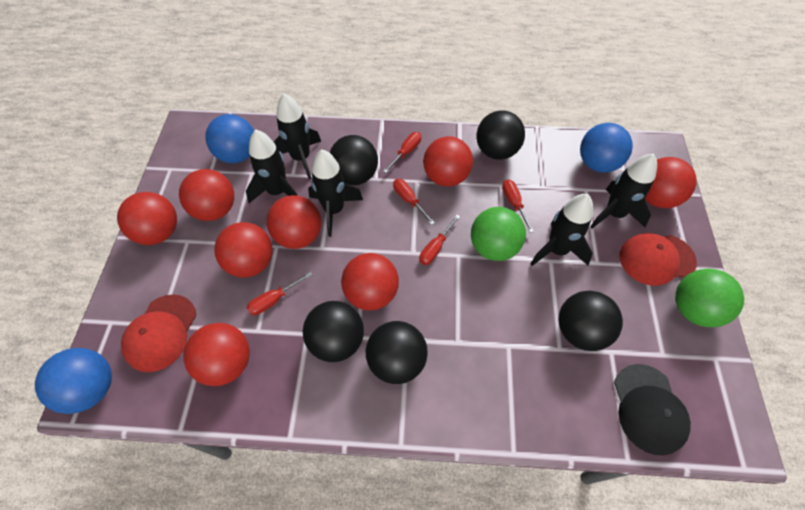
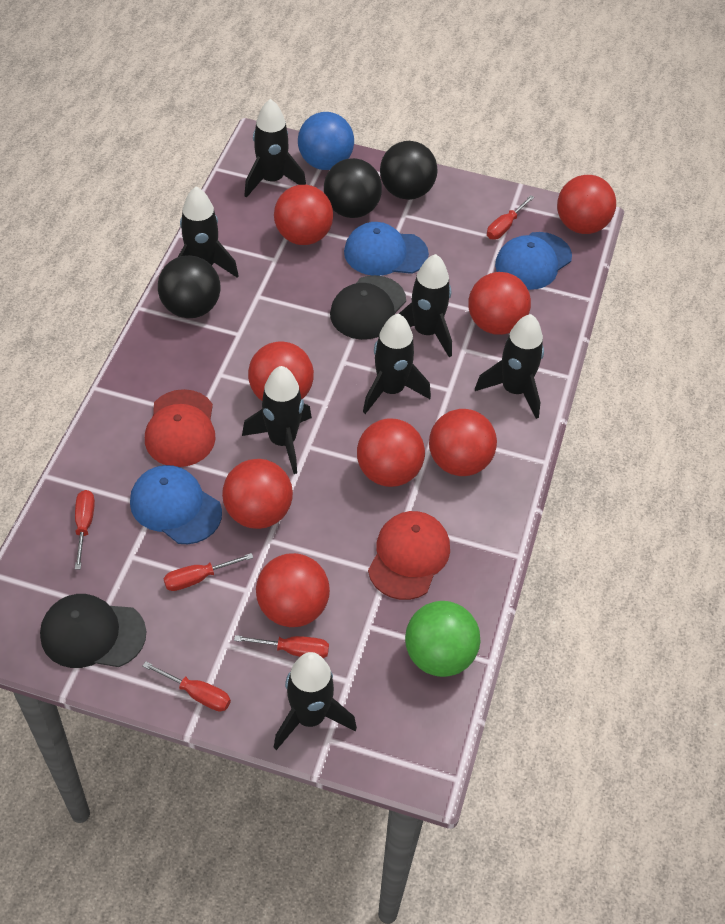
black ball: [302,301,364,362] [329,135,378,185] [365,321,428,384] [476,111,525,160] [558,290,623,351] = 5 -> [158,255,221,318] [324,158,382,218] [380,141,438,200] = 3
black cap: [614,364,691,456] = 1 -> [40,594,146,668] [330,275,406,340] = 2
black rocket: [246,129,298,203] [274,93,321,180] [308,149,363,237] [531,194,593,266] [590,154,657,229] = 5 -> [178,187,239,278] [242,366,312,474] [244,99,306,198] [274,652,357,750] [363,314,431,414] [399,254,452,357] [475,314,544,419] = 7
blue ball: [35,348,112,414] [205,114,254,163] [580,123,633,173] = 3 -> [298,112,354,170] = 1
blue cap: none = 0 -> [130,465,222,544] [344,222,429,276] [495,232,572,290] = 3
green ball: [471,207,526,261] [676,269,744,327] = 2 -> [405,601,480,677] = 1

